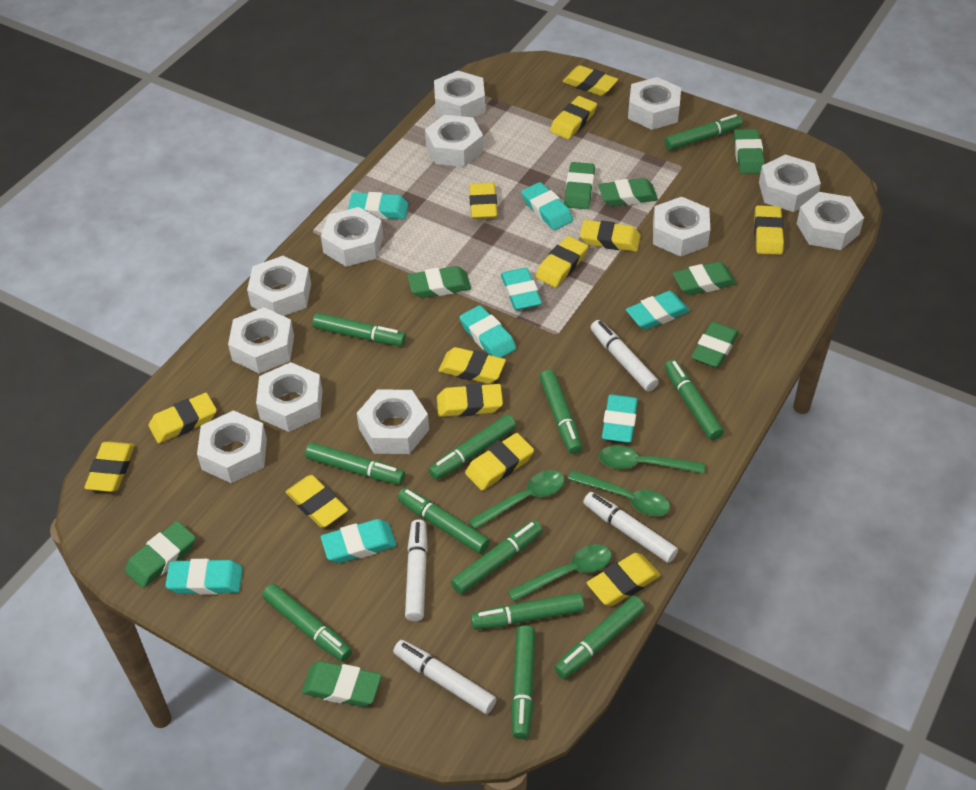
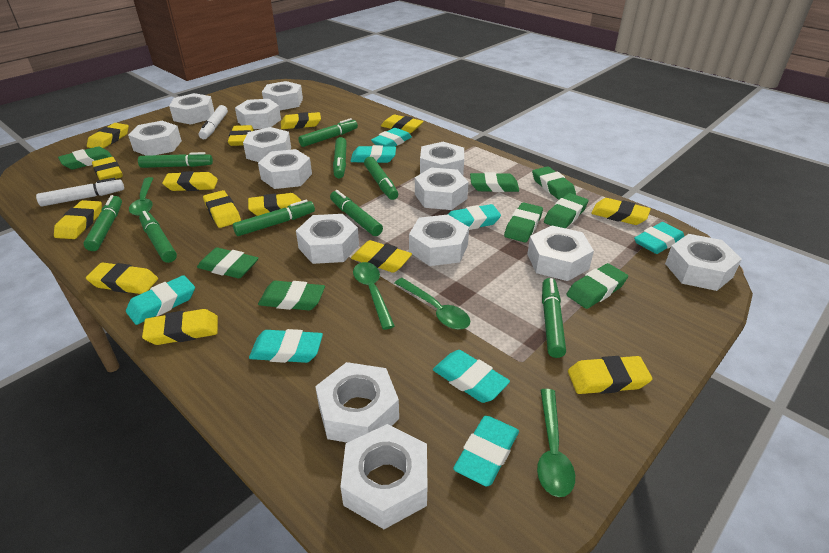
green marker: [262,584,352,662] [305,442,405,485] [312,313,406,346] [397,488,490,554] [429,414,516,480] [451,520,543,595] [471,593,584,630] [511,625,535,739] [539,370,582,454] [554,596,645,679] [664,114,743,151] [664,359,724,440] = 12 -> [83,195,122,251] [138,152,213,168] [139,211,177,263] [233,200,315,236] [298,118,358,147] [330,190,383,236] [333,137,347,178] [364,157,398,200] [542,278,566,358] = 9
white marker: [393,640,497,714] [405,519,428,621] [583,492,678,563] [590,320,659,391] = 4 -> [36,178,124,206] [199,105,228,139] = 2
white nut: [197,410,267,483] [228,307,294,374] [247,256,311,316] [256,362,323,432] [321,207,383,267] [357,389,429,454] [425,115,484,167] [434,71,485,117] [628,77,681,130] [653,197,710,257] [759,155,821,212] [797,192,864,250] = 12 -> [128,121,182,156] [169,93,214,125] [235,99,281,129] [243,127,291,162] [258,149,312,189] [262,81,303,110] [296,214,359,264] [315,362,399,443] [340,424,427,529] [409,214,469,266] [415,167,469,210] [420,142,464,175] [527,226,594,281] [665,234,742,291] = 14
yellow eraser: [84,442,135,492] [149,393,217,444] [285,475,348,528] [437,383,503,417] [438,347,506,384] [465,433,534,491] [470,183,497,219] [535,236,588,288] [550,96,597,139] [562,65,618,96] [580,220,641,252] [587,553,661,606] [754,205,784,255] = 13 -> [54,200,102,239] [86,262,158,294] [87,123,129,148] [92,157,123,180] [142,309,218,345] [162,171,218,191] [203,190,241,228] [228,125,254,146] [248,193,301,216] [281,112,321,129] [351,240,412,273] [381,114,424,133] [568,356,652,394] [591,198,651,225] = 14

